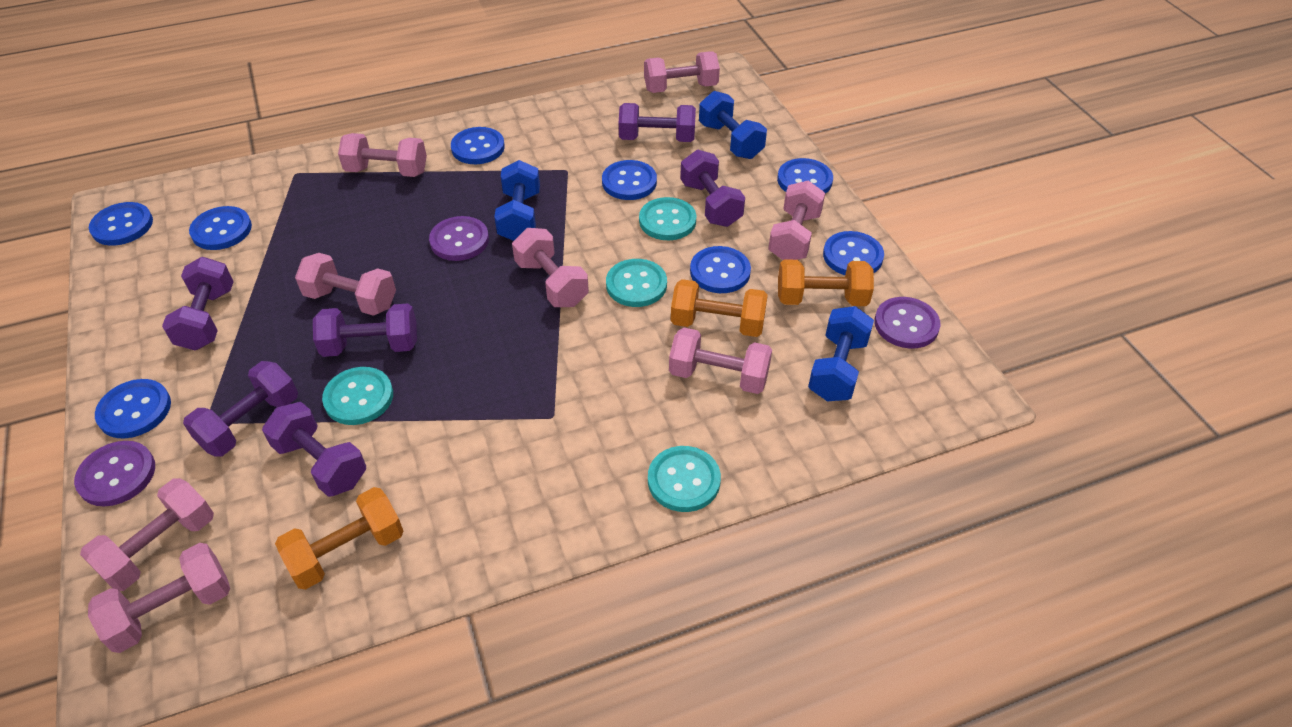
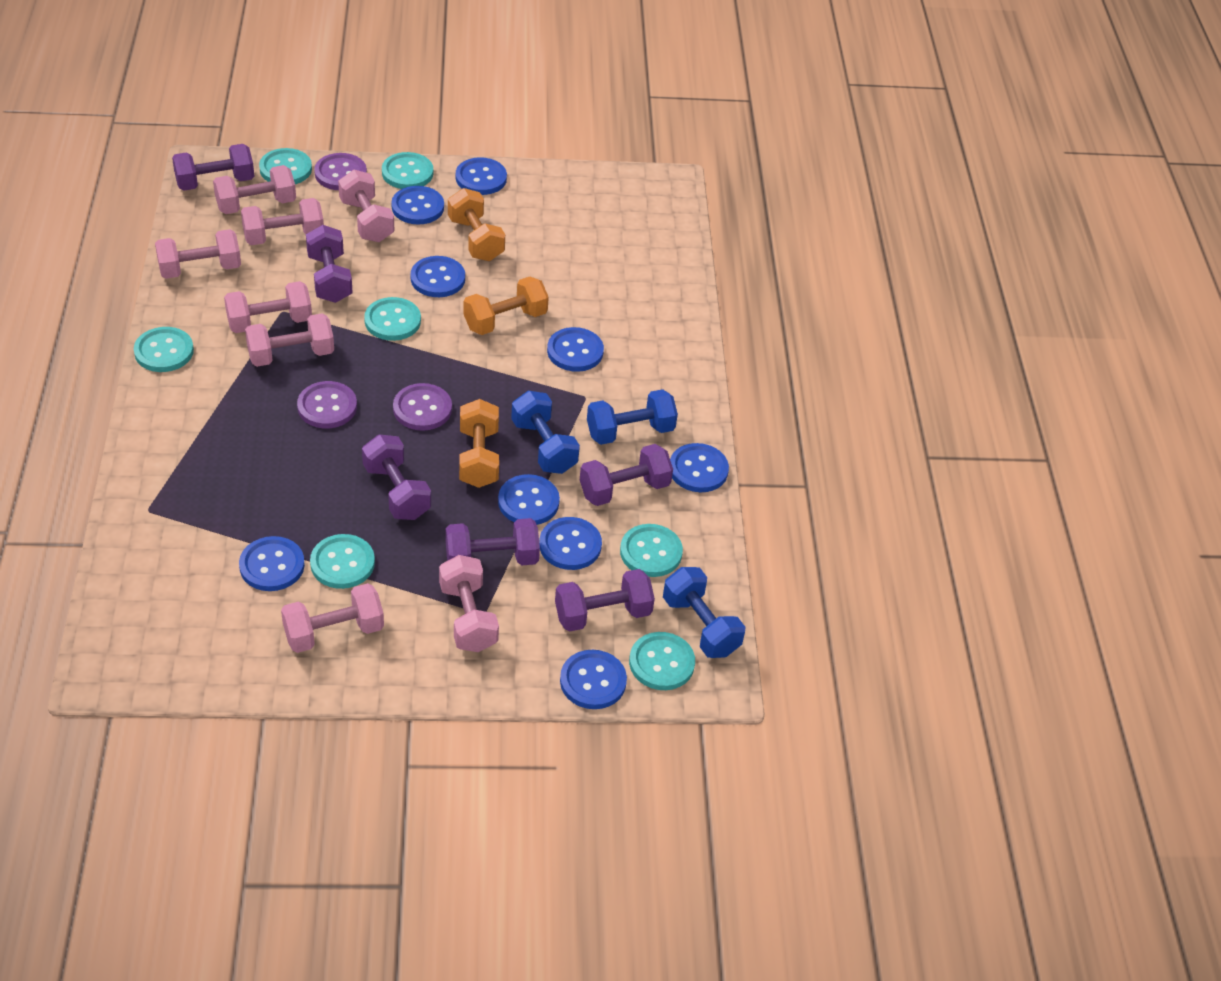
blue button: [89,202,153,246] [95,379,171,439] [189,206,252,250] [451,127,505,164] [602,160,657,200] [690,246,751,293] [777,158,833,194] [823,231,884,275] = 8 -> [239,536,305,591] [391,186,444,225] [411,256,465,297] [456,157,507,195] [498,474,560,525] [539,517,602,570] [547,327,604,372] [560,650,627,709] [670,443,729,492] = 9
turquoise button: [322,367,393,425] [606,259,667,307] [639,197,696,240] [648,446,721,512] = 4 -> [134,327,194,372] [259,148,312,184] [310,534,375,589] [364,297,421,341] [382,152,433,189] [620,524,683,577] [629,632,695,690] = 7

